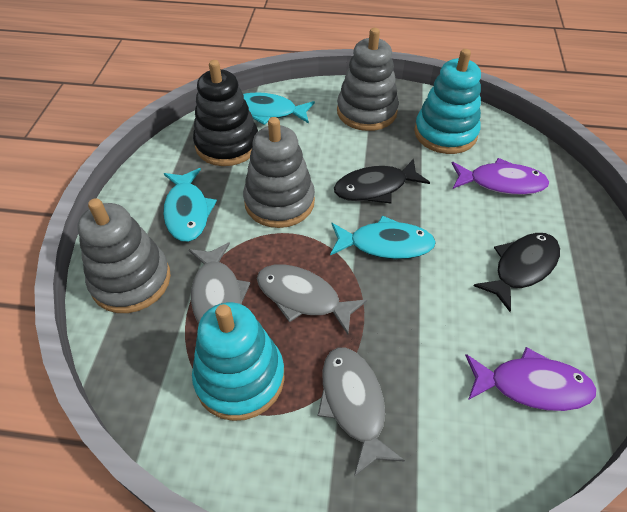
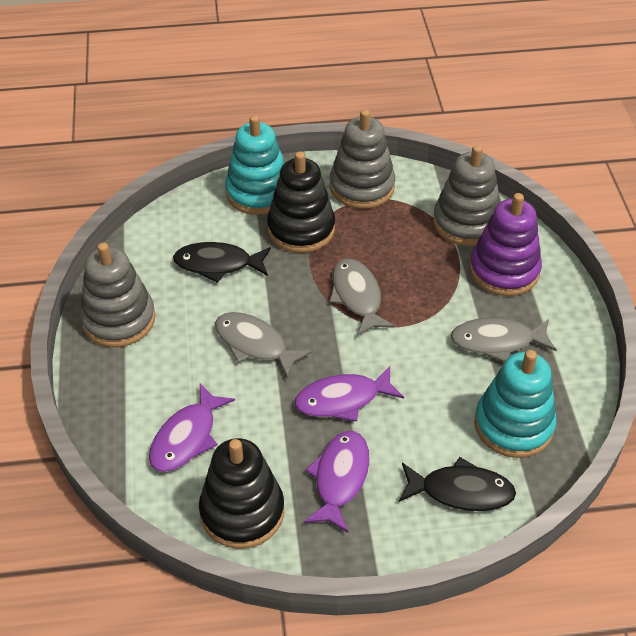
black stacking toy: [193,60,258,166] = 1 -> [199,438,284,549] [267,152,335,253] = 2
purple fish: [451,158,549,195] [465,347,597,411] = 2 -> [149,383,235,472] [295,366,404,421] [304,431,370,533] = 3
purple stacking toy: none = 0 -> [469,193,542,296] = 1
turquoise fish: [163,168,217,242] [243,92,315,125] [330,215,436,259] = 3 -> none = 0

